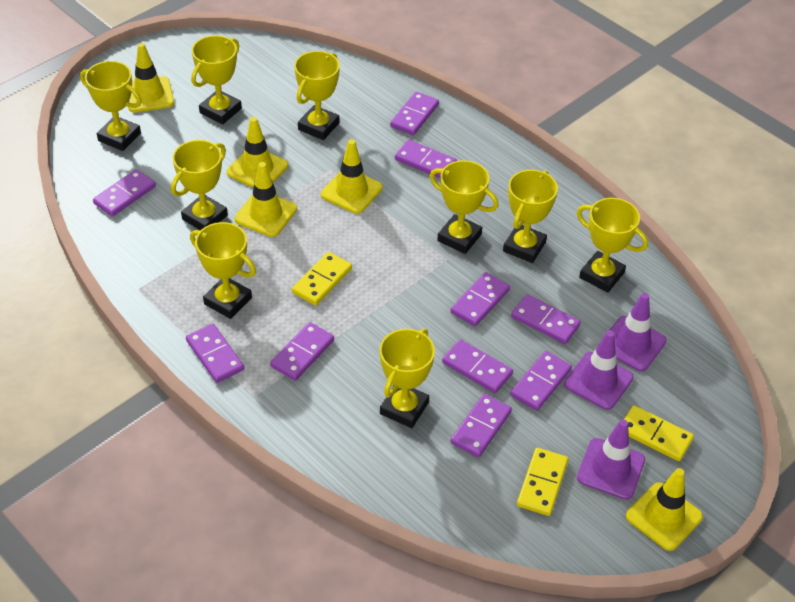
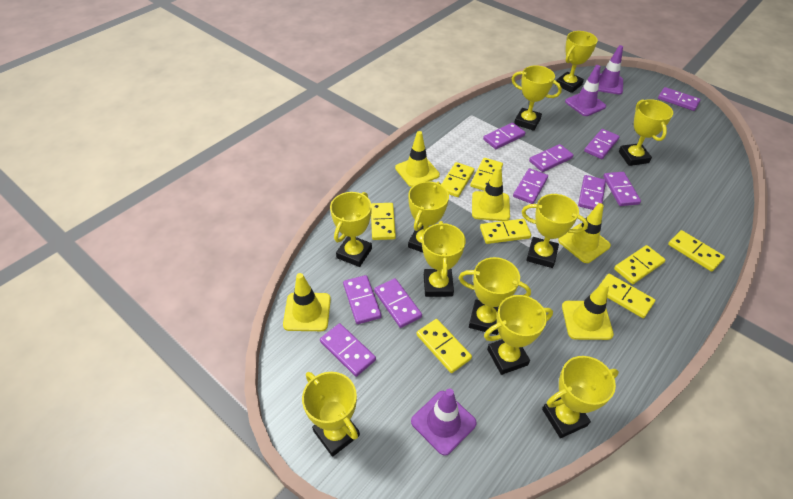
yellow domino: [292,252,352,305] [517,448,568,516] [624,405,694,461] = 3 -> [371,203,396,240] [416,319,472,373] [441,162,474,197] [470,158,503,191] [480,219,531,244] [598,274,655,318] [614,245,665,284] [668,230,725,272] = 8
yellow trophy: [80,61,142,151] [171,140,228,230] [190,222,256,319] [191,35,242,124] [294,51,340,140] [380,328,435,428] [430,160,499,254] [503,169,558,263] [577,198,648,292] = 9 -> [302,372,360,457] [330,192,372,267] [408,181,449,253] [422,221,465,297] [459,257,531,335] [484,295,553,375] [512,65,562,131] [521,194,588,268] [542,356,619,438] [556,31,598,93] [619,99,673,166] = 11

